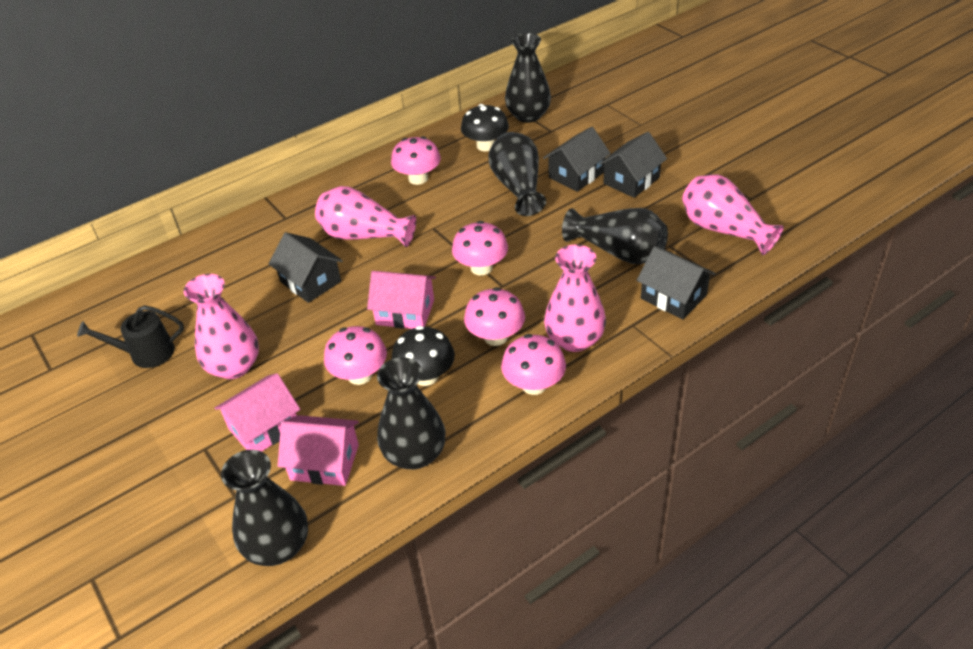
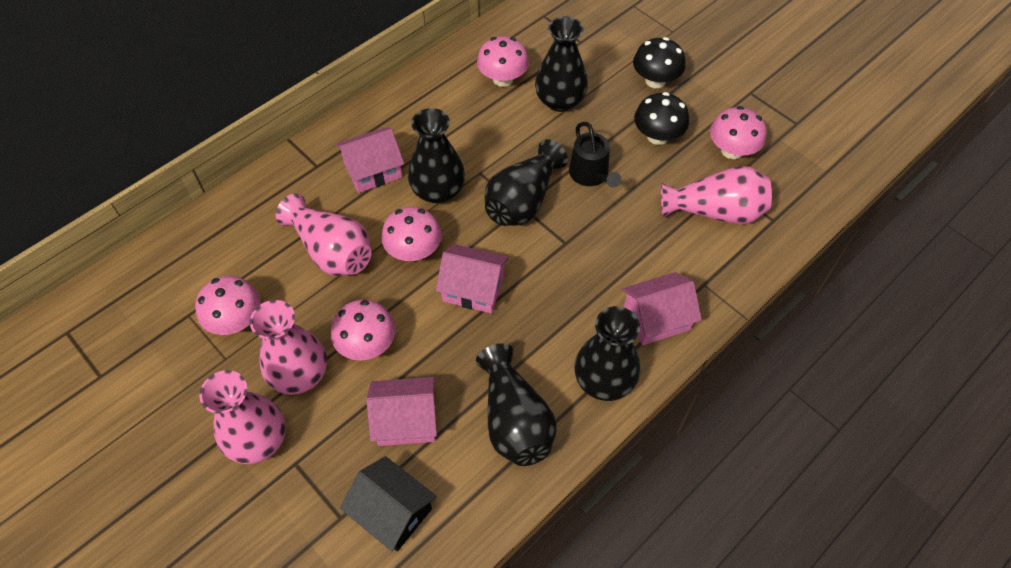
black house: [269,232,343,303] [543,127,611,192] [599,132,667,198] [637,246,716,319] = 4 -> [340,456,437,551] = 1
pink house: [215,373,300,452] [278,415,359,486] [367,271,436,329] = 3 -> [336,127,404,193] [366,377,437,446] [436,244,509,313] [622,272,702,345] = 4

